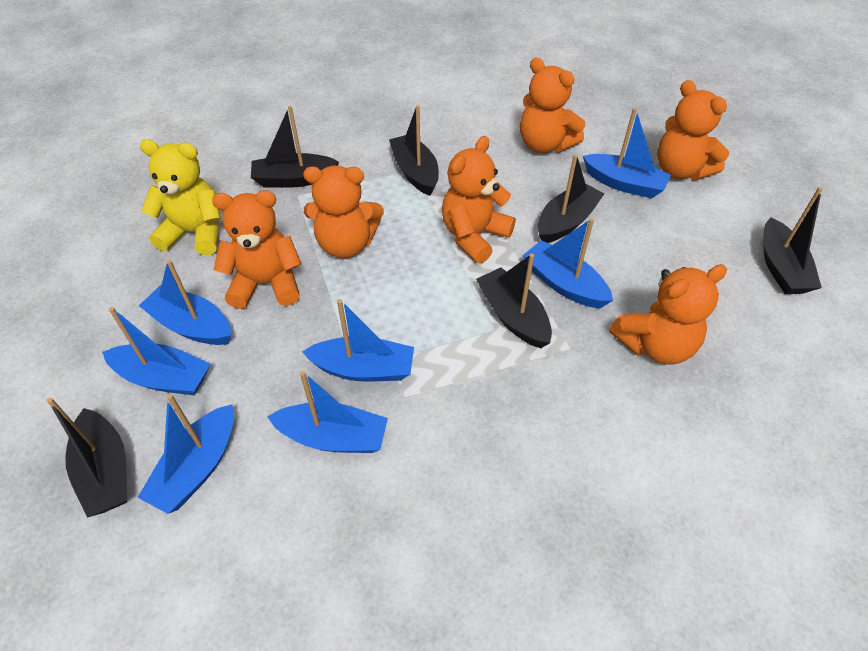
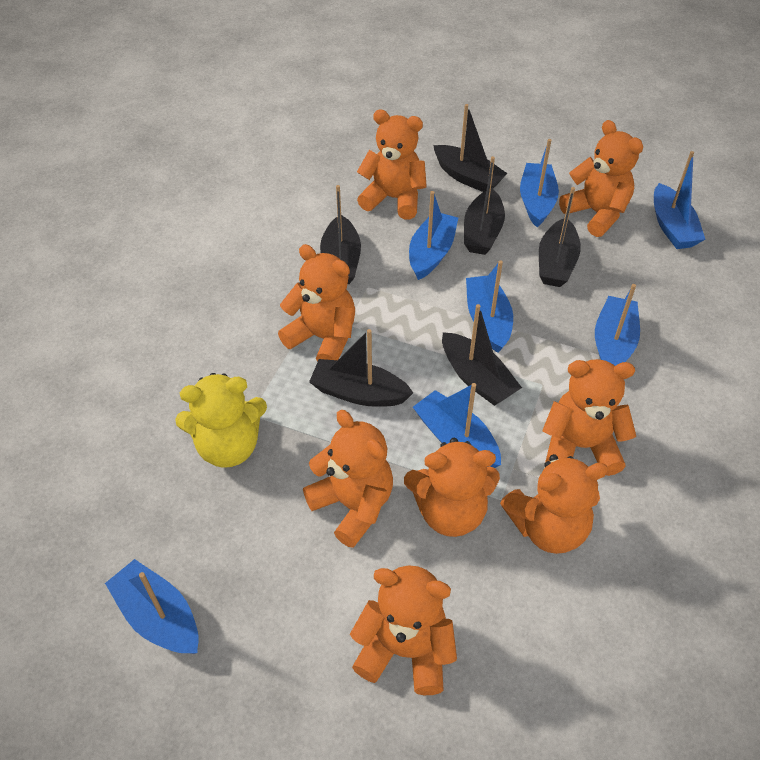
orange teddy bear: [212,190,302,309] [303,165,384,258] [442,136,516,263] [520,58,585,153] [609,264,727,365] [657,80,729,180] = 6 -> [278,244,355,362] [303,410,393,548] [350,565,457,695] [357,109,427,219] [404,438,500,537] [500,454,608,554] [542,359,636,476] [559,120,643,237] = 8

